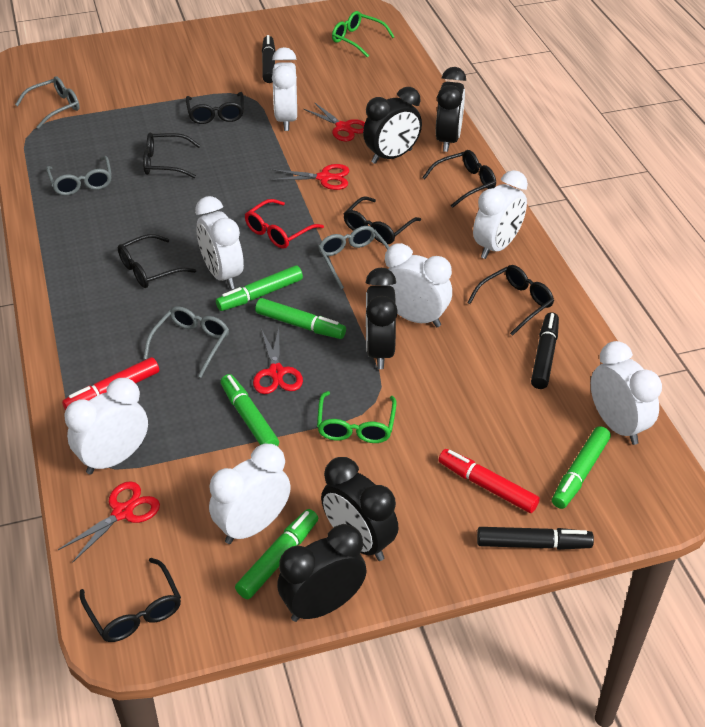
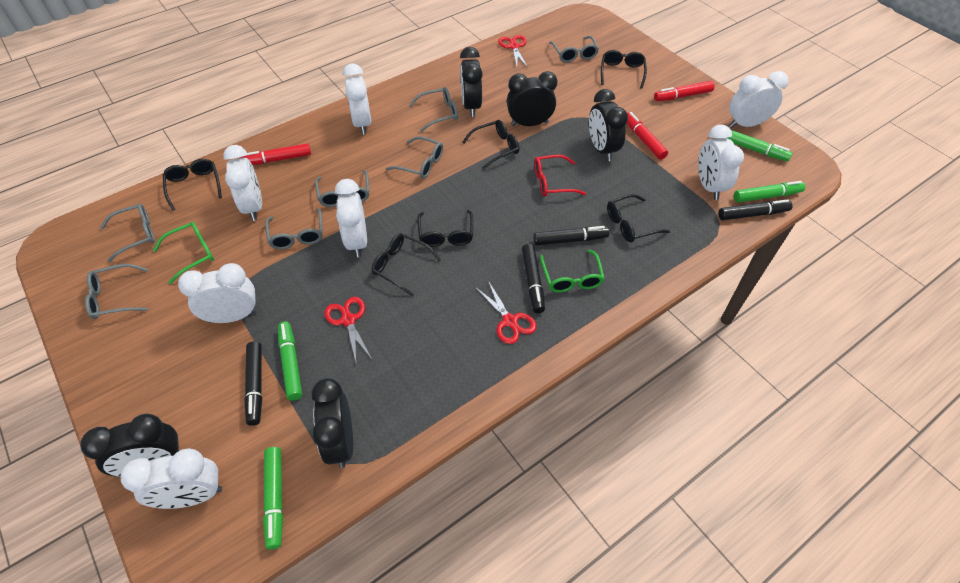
black glasses: [80,558,181,642] [118,234,196,288] [143,132,201,178] [186,92,244,124] [344,196,421,244] [422,150,496,208] [467,265,554,336] = 7 -> [163,159,222,211] [372,233,441,297] [417,210,473,247] [463,120,520,170] [601,50,647,89] [607,194,670,242] = 6
black marker: [262,35,275,83] [477,527,594,550] [531,312,559,389] = 3 -> [244,342,262,426] [522,244,545,313] [533,226,609,246] [719,199,793,220] = 4
green marker: [216,266,303,311] [221,374,279,446] [235,509,318,599] [255,298,346,339] [552,426,611,509] = 5 -> [263,447,283,550] [278,321,302,401] [728,130,793,162] [734,181,805,203] = 4
grey glasses: [15,76,80,129] [46,156,112,196] [143,306,229,377] [318,226,389,289] = 4 -> [85,264,148,319] [100,203,155,262] [265,208,323,250] [315,170,369,207] [386,136,443,179] [409,87,458,132] [549,36,599,63] = 7
red marker: [62,357,159,410] [439,449,540,513] = 2 -> [240,143,311,165] [627,112,668,160] [654,81,715,101] = 3
red scissors: [58,481,160,563] [253,328,303,394] [270,164,349,190] [304,102,365,142] = 4 -> [324,297,372,362] [475,281,537,344] [498,35,528,68] = 3

